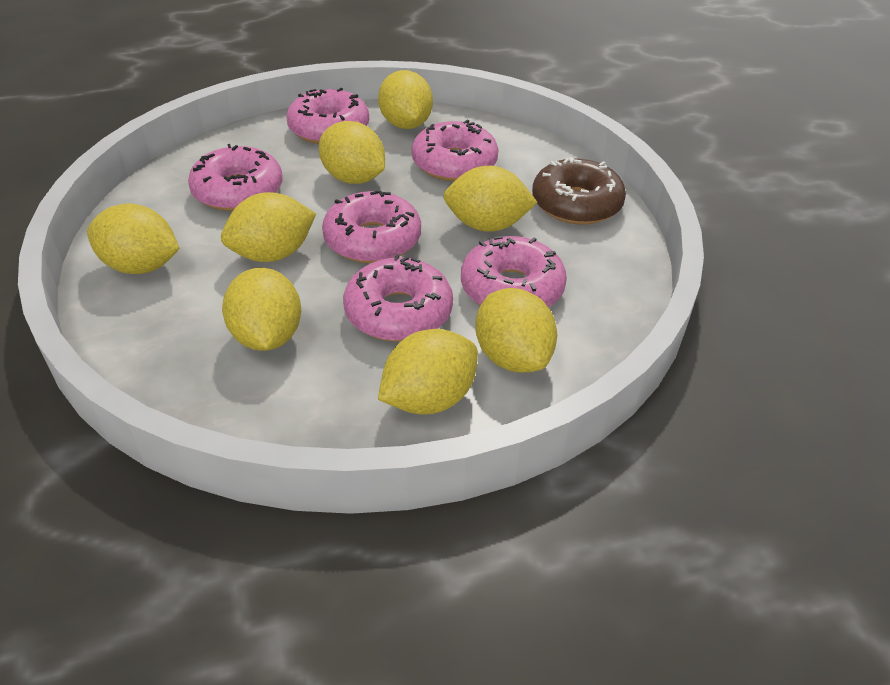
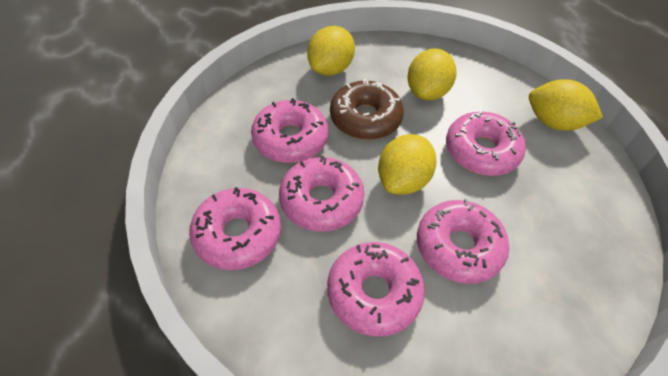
yellow lemon: [87,203,180,274] [221,192,316,262] [222,268,301,351] [319,121,385,184] [378,70,433,129] [378,329,478,414] [444,166,537,232] [475,288,557,373] = 8 -> [307,26,355,76] [378,134,436,195] [408,48,456,100] [529,79,603,131] = 4

